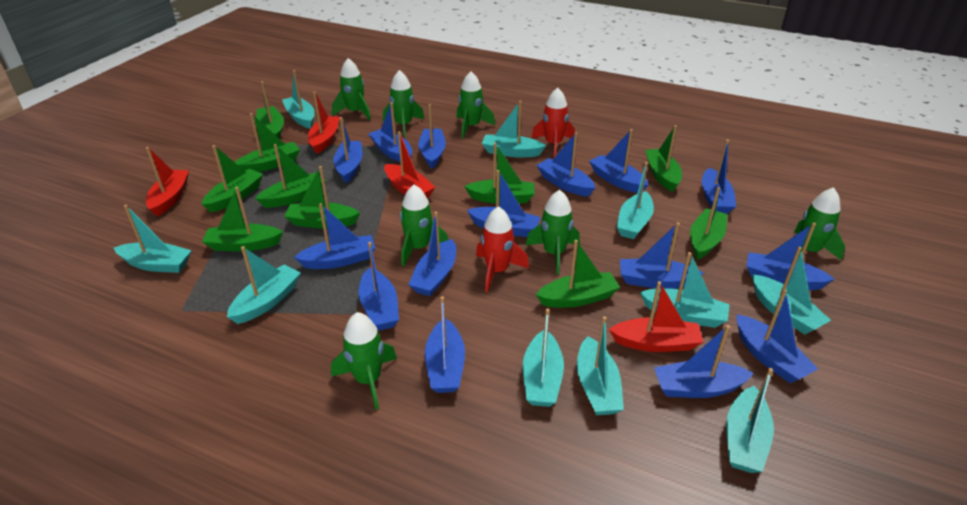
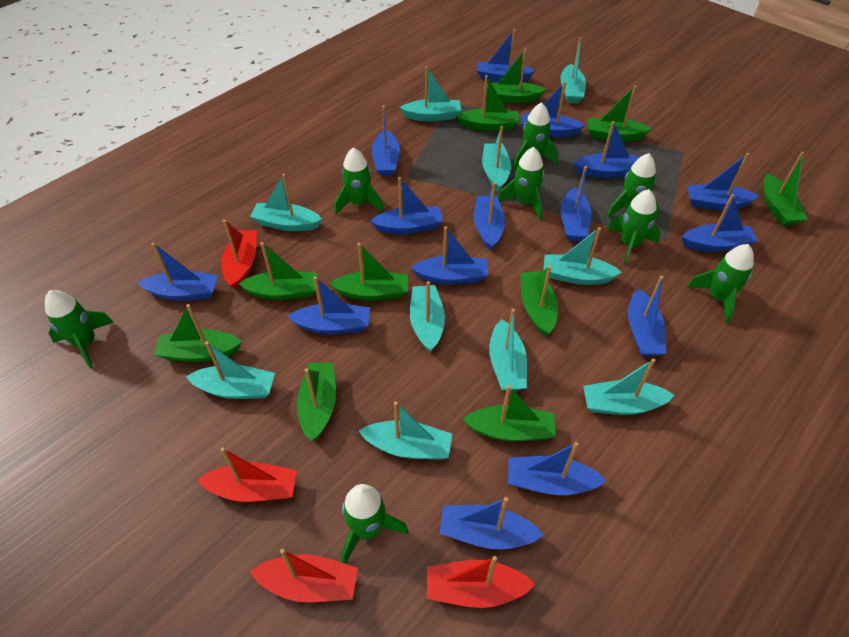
green rocket: [331,312,397,410] [332,58,371,120] [383,70,424,138] [400,185,448,266] [456,71,495,138] [526,190,580,274] [794,187,845,261] = 7 -> [45,290,114,369] [334,147,384,215] [342,484,408,564] [498,147,544,220] [513,102,559,169] [606,153,659,221] [607,189,660,266] [687,244,754,324] = 8
red rocket: [476,206,529,292] [531,88,575,158] = 2 -> none = 0

